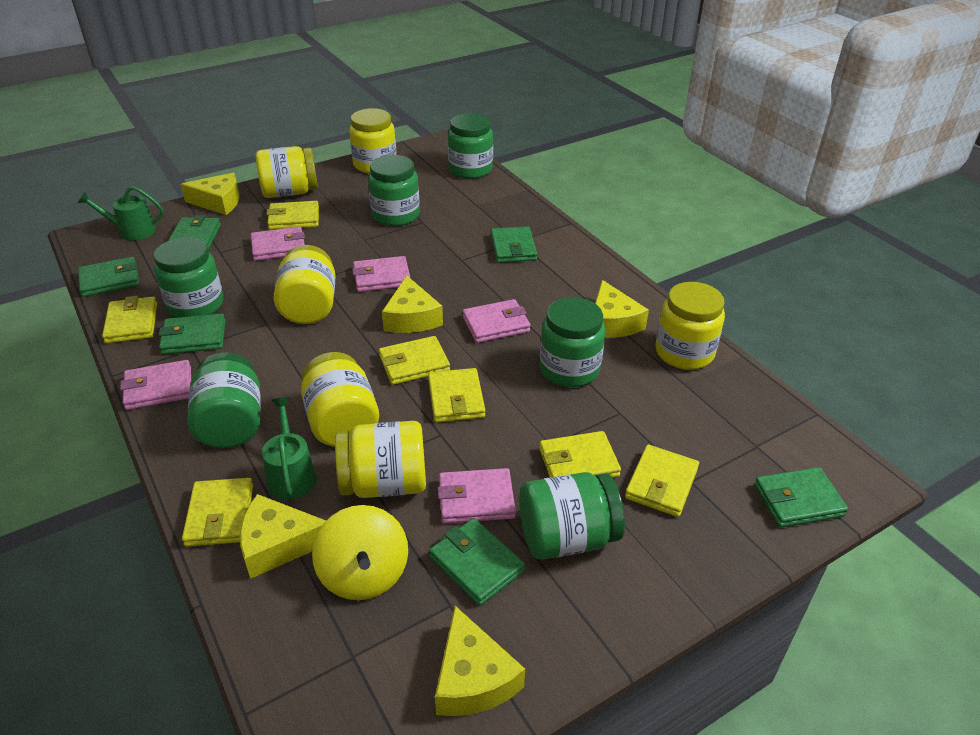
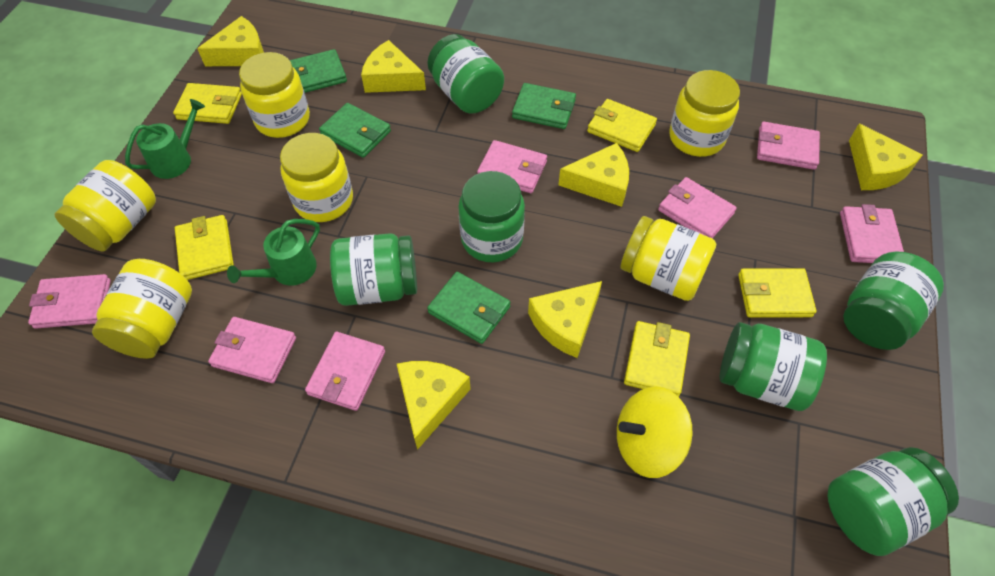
green wallet: [78,257,139,297] [159,313,226,355] [168,215,221,250] [429,518,525,606] [491,226,537,263] [754,467,848,527] = 6 -> [290,49,347,93] [319,103,391,158] [427,272,511,344] [512,83,576,129] = 4
pink wallet: [120,360,191,410] [251,226,305,261] [352,256,410,292] [437,468,516,524] [462,299,531,343] = 5 -> [28,274,111,329] [208,317,296,383] [305,332,385,411] [477,140,547,193] [658,177,737,238] [757,122,820,170] [840,204,904,263] = 7
yellow cheese: [180,173,240,215] [240,494,326,579] [382,275,443,333] [435,606,525,716] [595,280,649,338] = 5 -> [197,16,264,66] [361,40,426,93] [397,361,470,450] [528,281,602,358] [559,143,629,207] [849,124,922,190] = 6
yellow wallet: [102,296,157,343] [182,478,253,547] [266,201,319,230] [379,336,450,385] [428,368,485,422] [539,431,621,478] [625,445,699,517] = 7 -> [173,83,242,124] [175,215,234,280] [587,99,657,152] [624,321,690,397] [738,268,817,317] = 5

